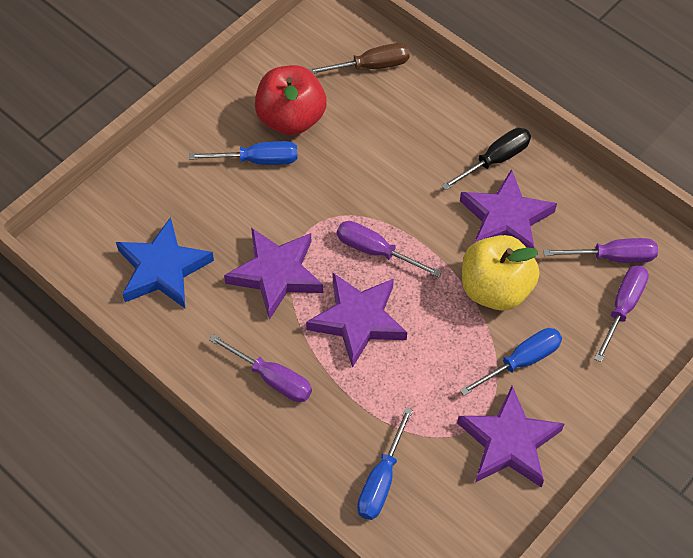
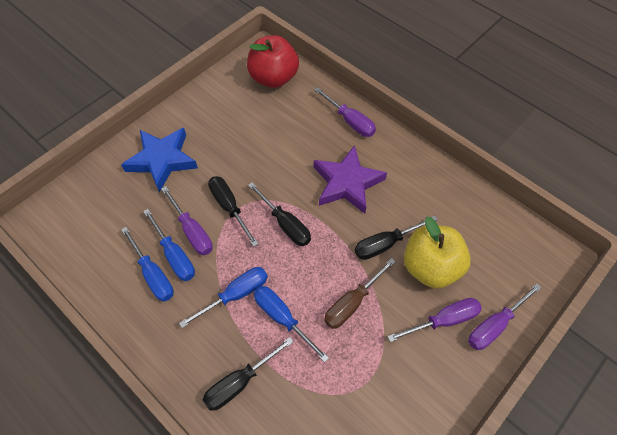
black screwdriver: [441,128,531,190] = 1 -> [203,337,294,411] [208,176,258,247] [248,182,311,246] [355,215,438,260] = 4
blue screwdriver: [189,141,298,165] [357,407,413,520] [460,328,562,396] = 3 -> [121,227,174,302] [143,209,195,281] [179,267,268,328] [254,286,329,363] = 4
purple star: [224,228,323,320] [306,273,407,368] [457,386,564,488] [460,169,557,248] = 4 -> [314,145,387,214] = 1

